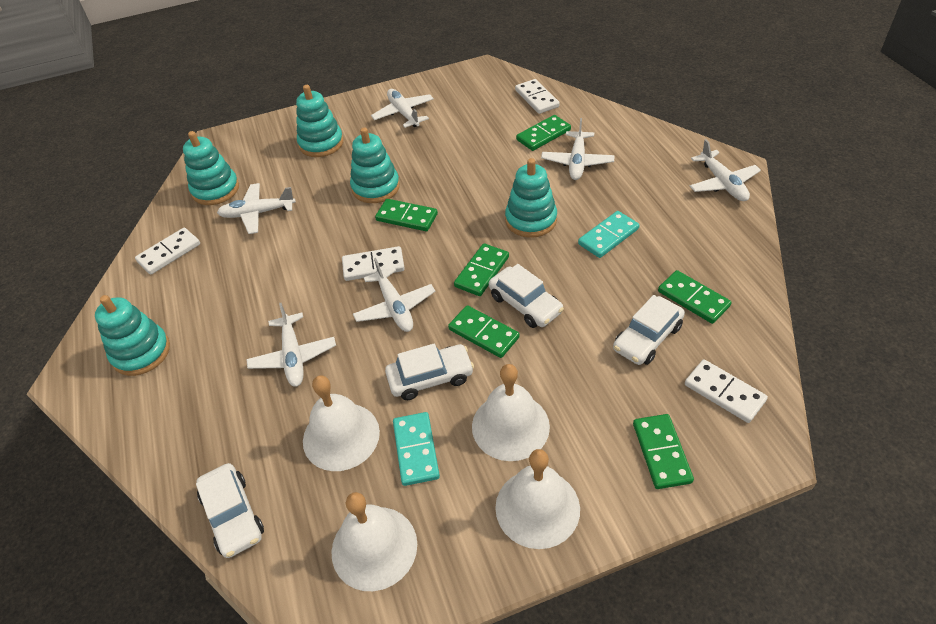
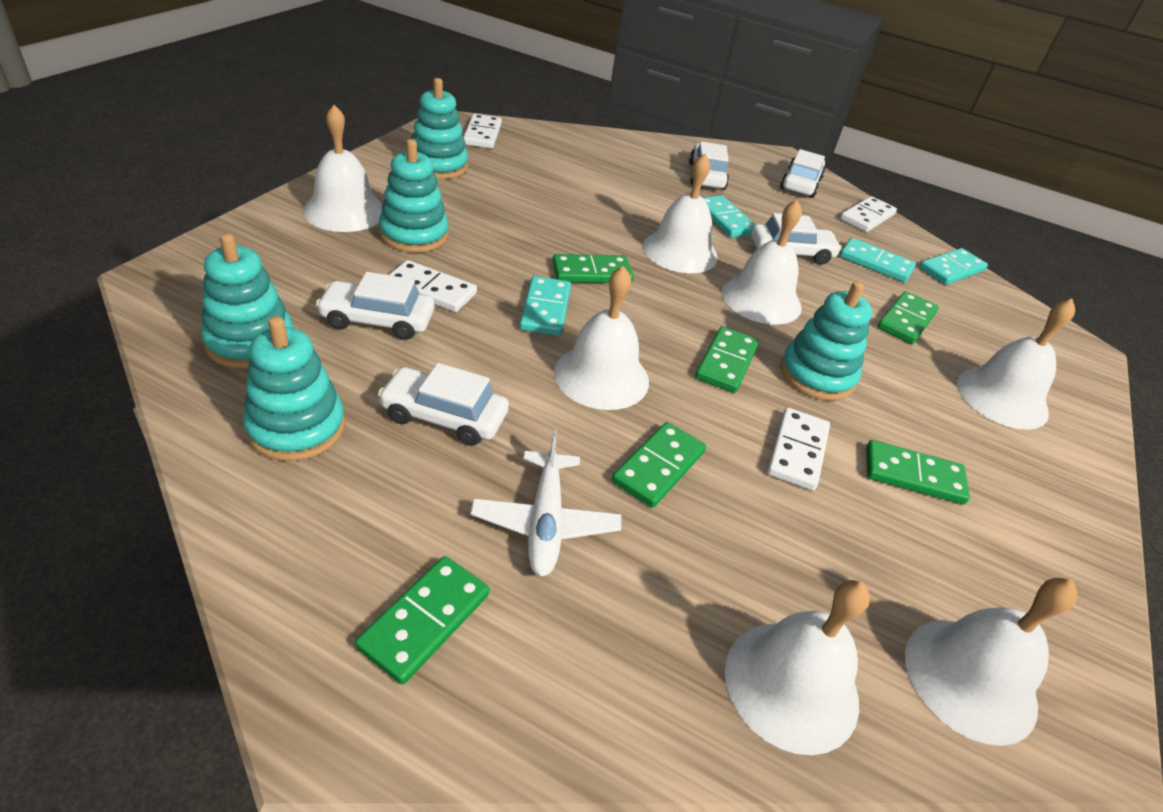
turquoise domino: [393,412,440,486] [578,211,639,258] = 2 -> [519,276,571,336] [704,195,756,238] [840,238,916,283] [919,248,988,285] = 4
white bell: [303,375,380,471] [331,492,417,591] [472,364,550,461] [495,449,580,549] = 4 -> [303,105,382,232] [554,266,649,410] [643,154,718,273] [722,200,802,325] [725,580,870,755] [905,578,1078,746] [957,299,1075,430] = 7
white car: [196,463,264,558] [385,344,474,400] [489,264,564,328] [613,295,685,365] = 4 -> [316,272,435,340] [378,363,509,446] [689,141,729,190] [752,213,842,265] [780,149,825,198] = 5
white plane: [217,183,296,234] [246,303,336,387] [353,258,435,332] [371,89,434,128] [541,118,615,180] [690,139,761,201] = 6 -> [470,430,621,577] = 1

